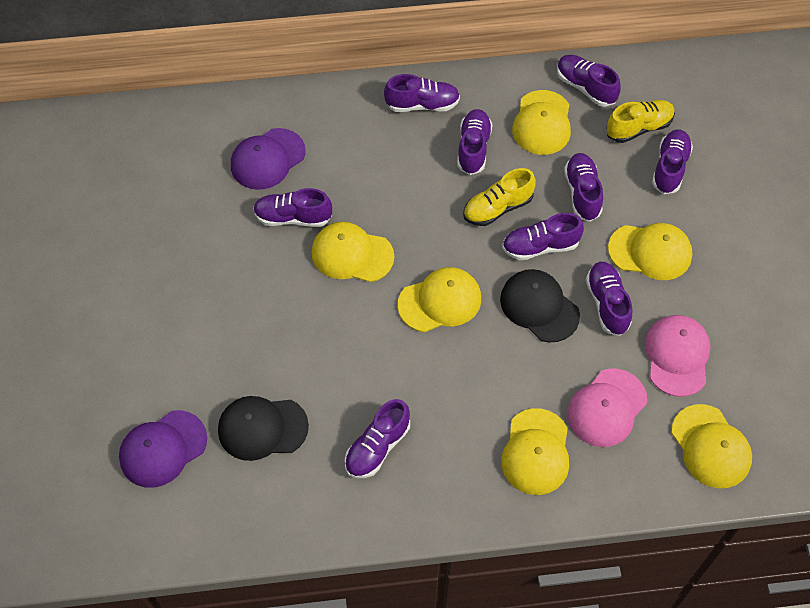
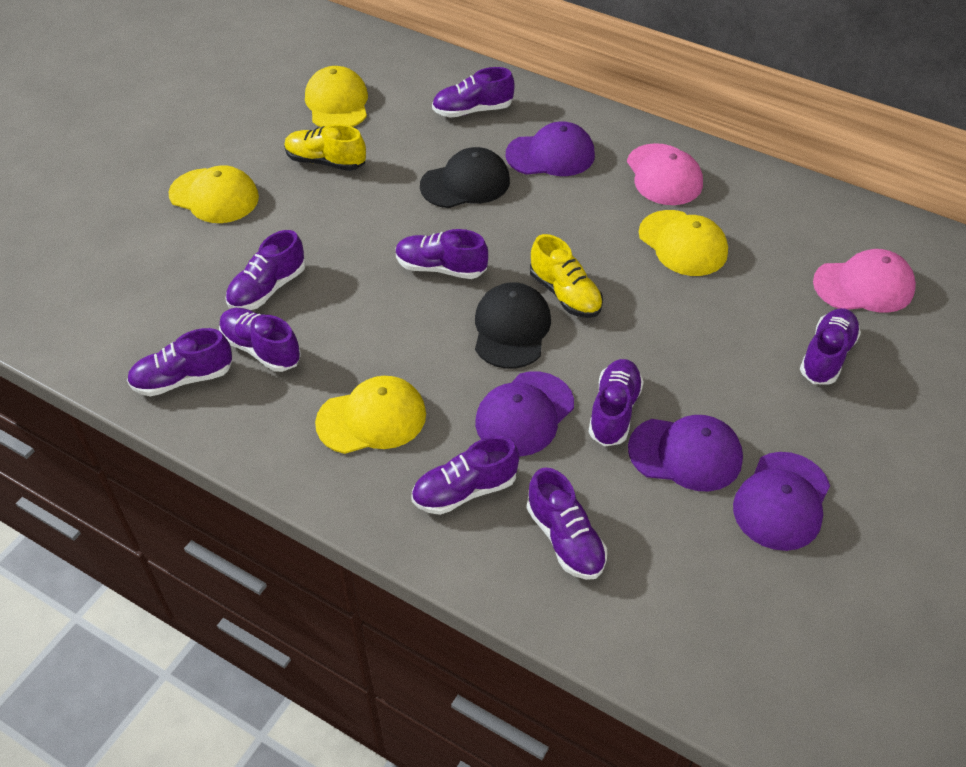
purple cap: [119,410,207,488] [231,128,306,190] = 2 -> [475,371,574,456] [506,122,595,176] [628,415,743,491] [733,452,830,551] = 4
yellow cap: [312,222,394,282] [398,267,481,332] [501,408,569,495] [512,90,571,155] [608,223,692,280] [671,404,752,488] = 6 -> [169,165,259,223] [305,66,368,127] [315,376,426,454] [639,210,728,276] = 4

